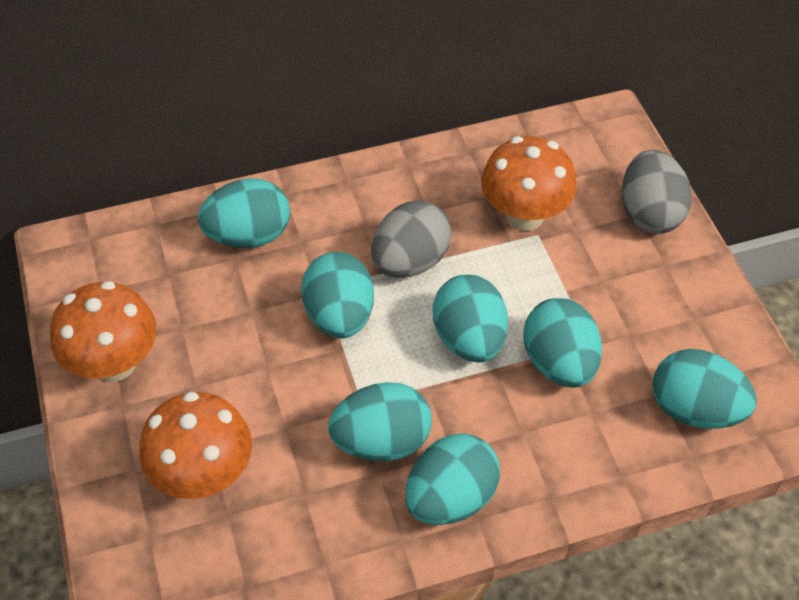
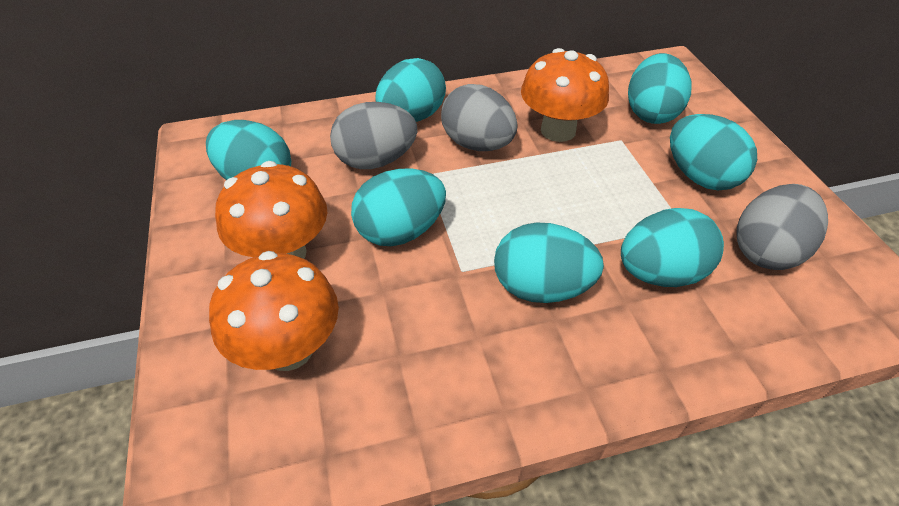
grey egg: [371,201,452,278] [622,150,692,234] = 2 -> [330,102,417,169] [441,84,518,151] [736,184,828,270] = 3

